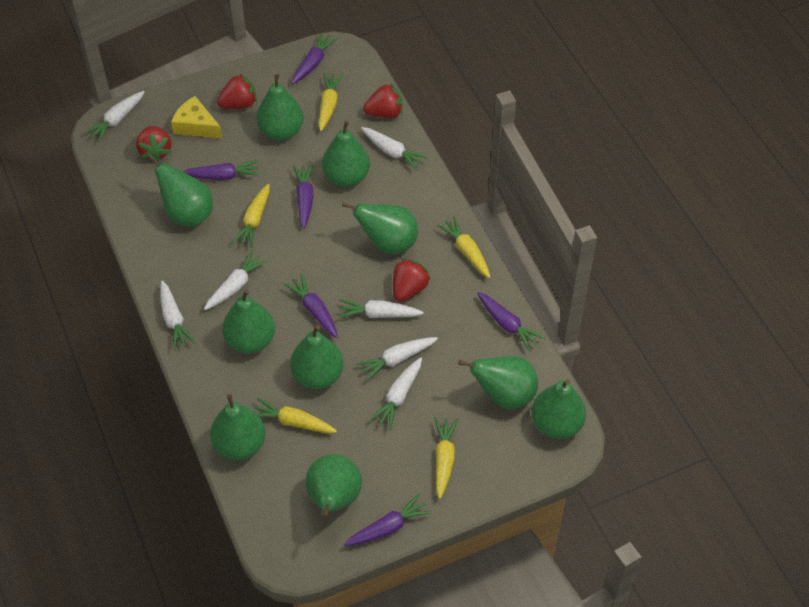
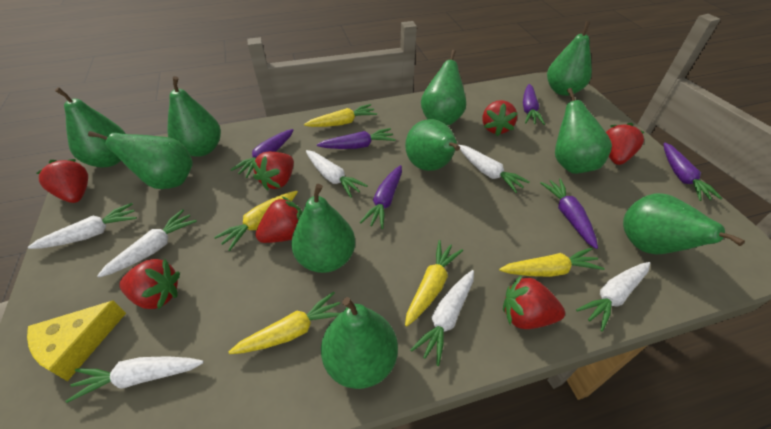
red strawberry: [136,126,171,162] [217,74,257,109] [363,83,403,118] [393,258,430,302] = 4 -> [36,159,88,203] [119,259,180,310] [252,151,294,191] [255,196,302,243] [482,100,517,136] [503,275,565,329] [606,123,645,165] = 7

